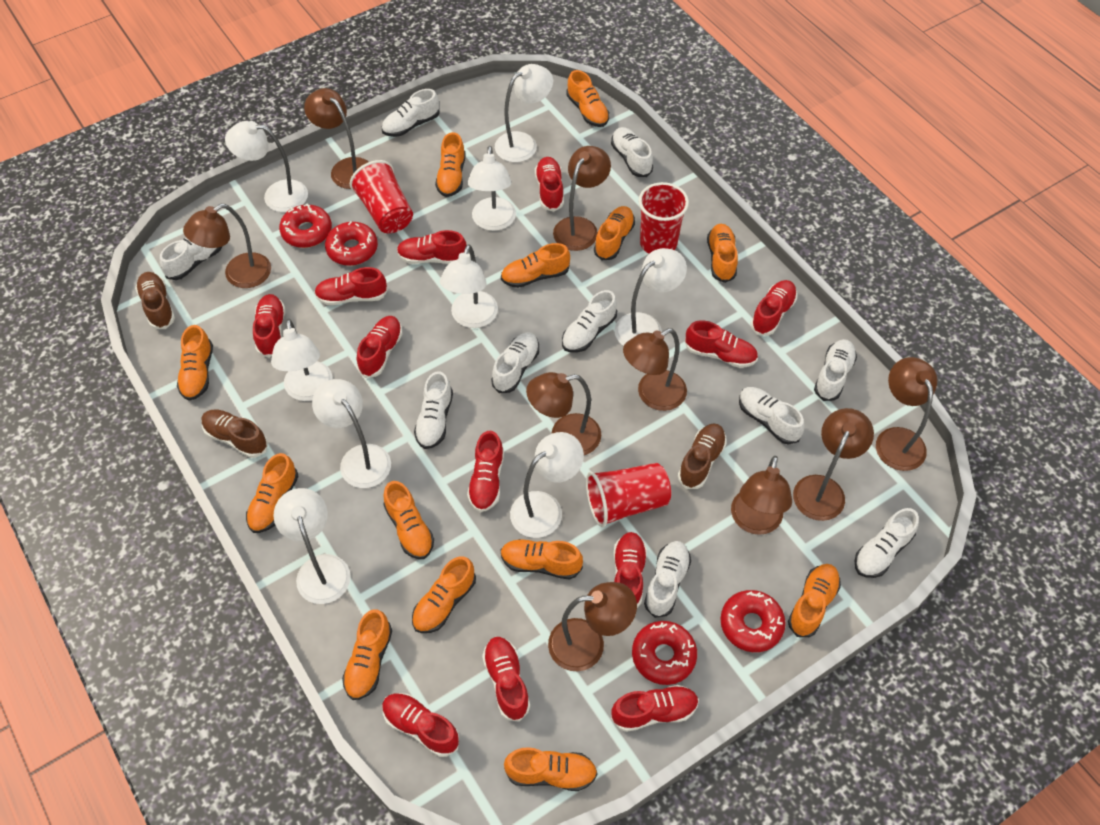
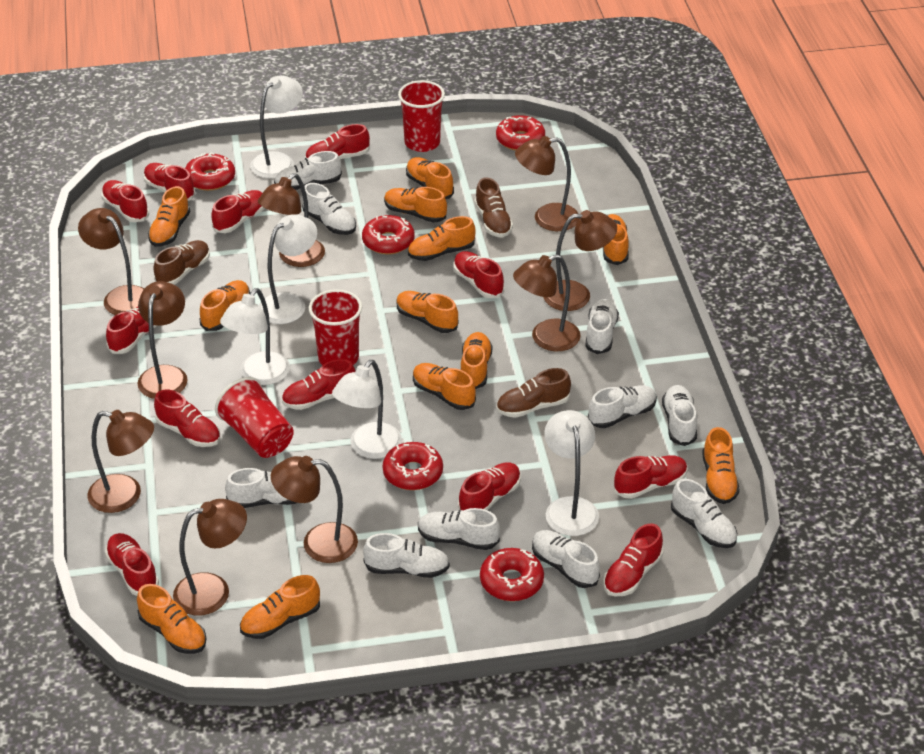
orange shoe: [177,325,213,401] [246,453,299,533] [342,609,392,700] [383,481,434,559] [412,556,476,633] [435,132,465,197] [501,243,570,288] [501,539,583,580] [504,747,598,791] [566,70,609,127] [594,206,635,260] [707,224,738,283] [788,564,841,637] = 13 -> [137,584,206,654] [148,186,190,247] [200,280,250,331] [240,575,320,639] [384,187,447,222] [397,291,458,333] [406,157,454,199] [408,216,476,261] [413,363,476,410] [461,332,493,389] [603,214,629,265] [702,427,740,504] = 12
red donut: [279,203,332,248] [325,221,378,266] [632,621,697,685] [721,590,786,652] = 4 -> [185,152,235,191] [362,215,415,254] [383,442,443,490] [480,548,544,601] [496,115,545,151] = 5
white lamp: [225,121,308,212] [271,319,333,401] [273,488,351,604] [312,379,391,488] [440,244,498,328] [468,146,516,231] [495,64,553,162] [510,432,584,538] [615,248,687,346] = 9 -> [220,288,290,385] [250,75,303,178] [259,214,317,324] [332,360,402,459] [544,410,599,536] = 5

